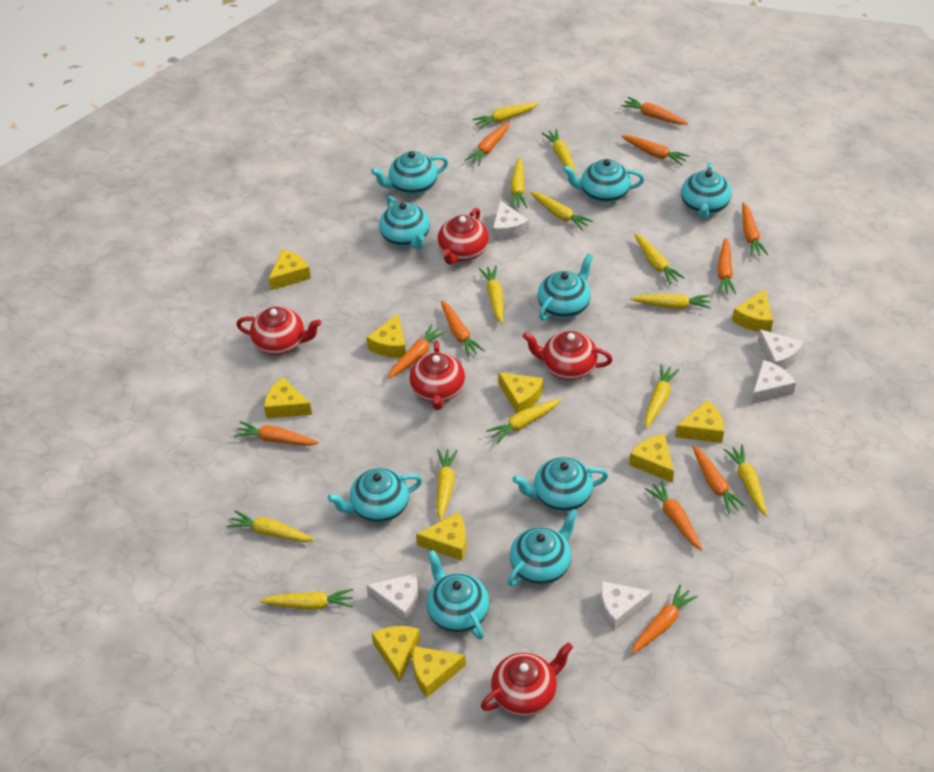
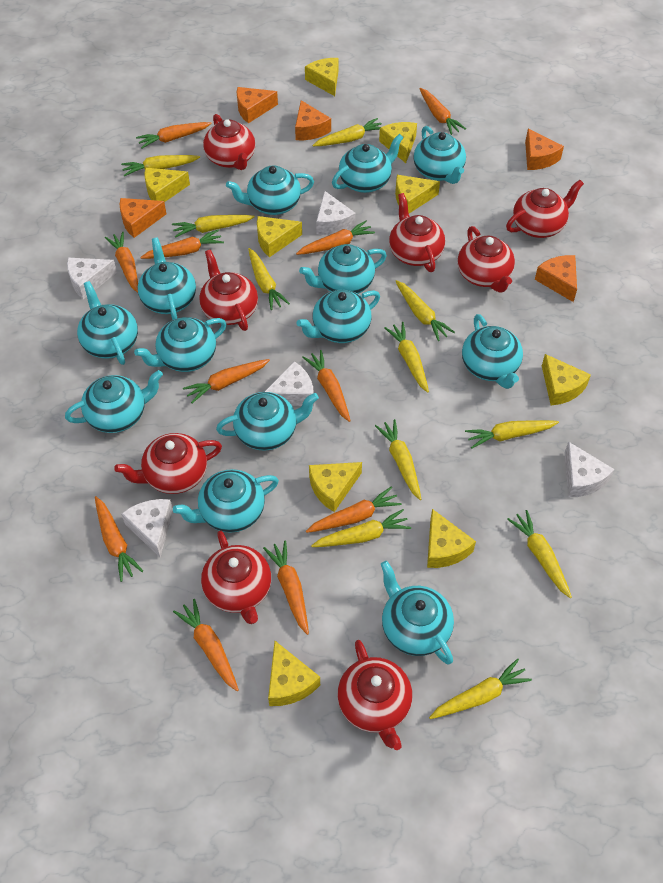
orange cheese: none = 0 -> [120,198,166,238] [237,87,278,123] [295,100,331,140] [525,129,564,170] [535,255,577,302] = 5
red teapot: [236,307,321,355] [409,341,465,410] [438,208,489,265] [481,642,573,716] [523,331,613,380] = 5 -> [114,433,222,494] [199,250,258,331] [201,530,271,624] [203,114,255,170] [338,640,412,750] [389,193,445,272] [458,226,515,293] [506,180,584,238] = 8
turquoise teapot: [327,468,422,523] [371,151,448,195] [379,196,430,250] [427,550,489,640] [507,509,578,586] [512,457,609,512] [537,254,593,320] [563,159,644,203] [681,162,732,219] = 9 -> [65,370,163,433] [77,281,138,365] [134,317,227,372] [138,238,196,320] [173,469,279,533] [216,392,319,451] [226,165,314,215] [296,290,380,343] [299,244,387,294] [332,134,404,193] [381,561,454,665] [413,126,466,184] [462,314,523,389] = 13
yellow carrot: [227,510,315,542] [259,589,353,610] [437,449,458,522] [472,102,539,129] [479,266,503,324] [486,398,561,444] [510,158,527,208] [530,192,593,231] [541,129,576,174] [630,294,711,309] [634,234,685,285] [645,364,679,429] [724,445,768,516] = 13 -> [121,155,200,176] [172,215,254,238] [248,248,290,310] [311,509,411,547] [313,118,382,146] [375,419,421,500] [384,322,429,393] [395,280,455,341] [429,659,532,719] [465,420,559,449] [507,510,572,598] = 11
yellow cheese: [264,377,312,419] [269,250,311,290] [367,314,406,358] [372,626,420,682] [413,646,466,698] [416,512,466,561] [498,372,543,413] [629,434,674,483] [675,400,724,443] [732,289,773,332] = 10 -> [144,168,190,202] [257,216,302,257] [268,641,320,706] [305,58,339,96] [309,462,362,512] [379,122,417,163] [395,175,440,213] [427,509,476,568] [542,354,591,406] = 9

